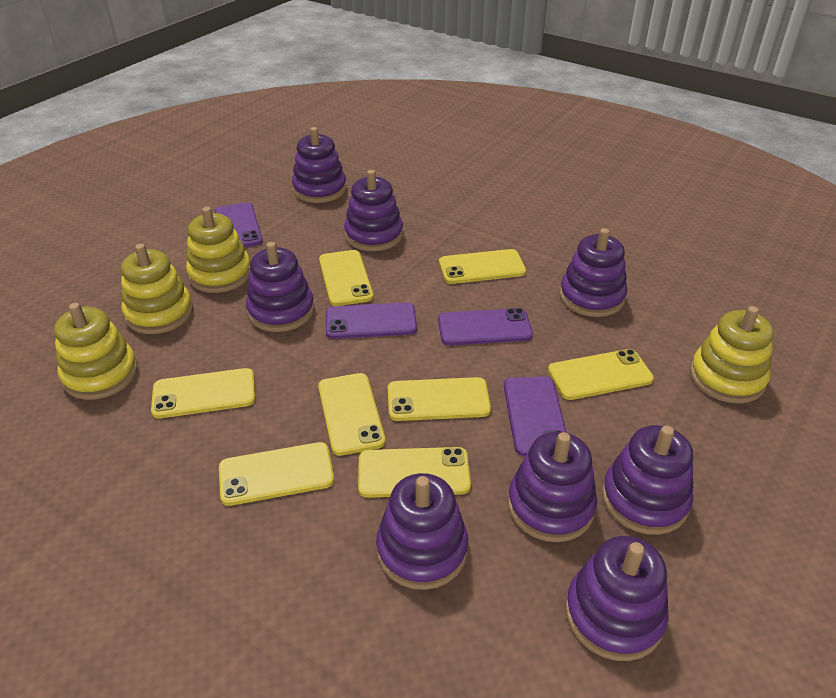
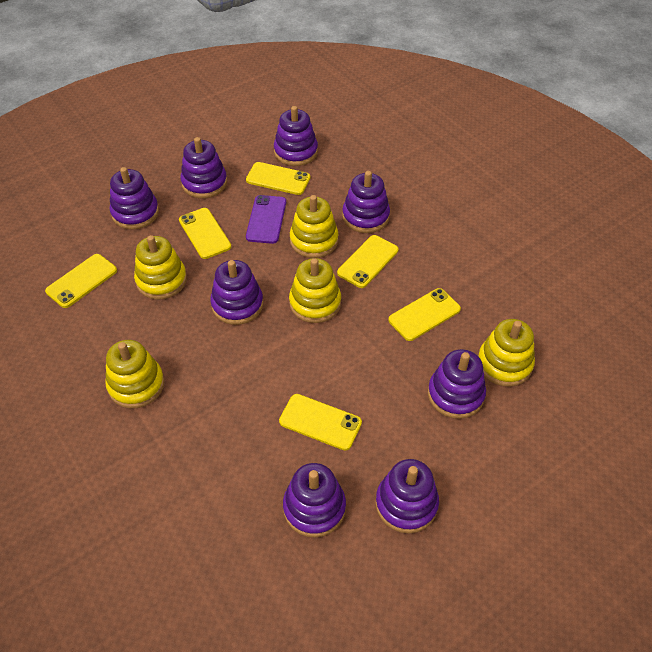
purple phone: [214,202,263,247] [326,302,417,339] [438,308,533,346] [504,377,567,456] = 4 -> [246,195,286,244] = 1
yellow phone: [151,368,255,418] [219,442,334,506] [318,373,385,456] [319,250,373,306] [358,447,471,498] [388,377,491,421] [439,249,526,284] [548,349,654,400] = 8 -> [45,254,117,308] [179,208,231,259] [246,162,310,195] [279,394,362,451] [337,235,398,288] [388,288,461,341] = 6
yellow stacking toy: [54,303,138,400] [121,244,193,334] [186,207,251,293] [690,306,774,404] = 4 -> [105,340,164,408] [134,235,187,300] [289,258,341,323] [290,195,338,258] [478,319,535,387] = 5

